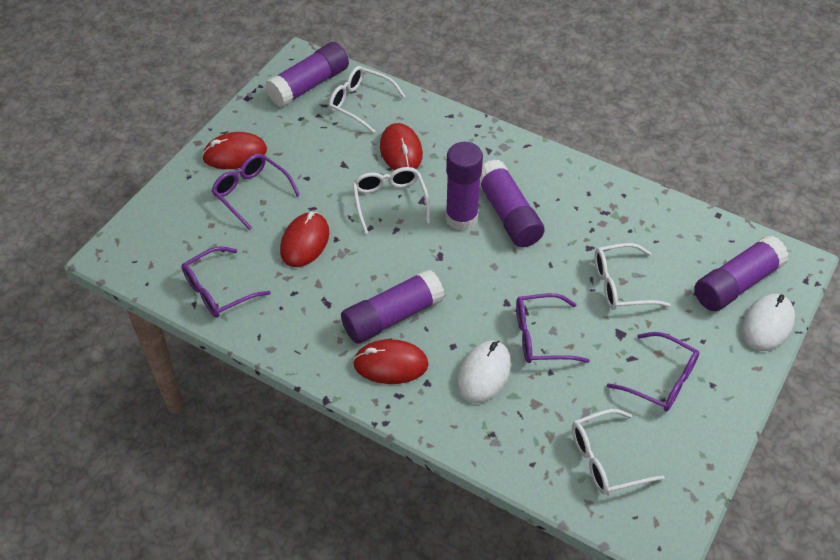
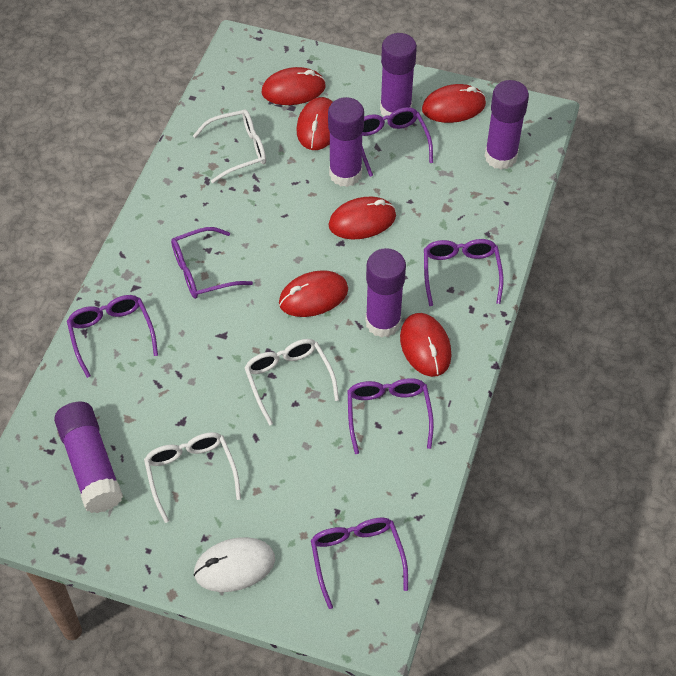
purple glasses: [181,246,271,318] [212,153,300,230] [516,293,590,363] [607,332,699,412] = 4 -> [67,295,158,378] [171,227,253,299] [311,518,408,609] [348,378,434,454] [362,107,433,177] [424,239,504,306] = 6
red mouse: [202,132,267,169] [280,212,329,267] [353,339,429,384] [380,123,423,170] = 4 -> [262,67,326,105] [279,270,348,317] [296,97,333,150] [329,197,396,239] [400,313,452,377] [422,84,486,123] = 6
white glasses: [329,66,405,133] [352,167,430,234] [572,409,665,495] [594,243,671,310] = 4 -> [144,432,241,523] [193,109,266,183] [244,339,339,426] = 3
white mouse: [457,341,511,403] [742,294,795,351] = 2 -> [194,537,275,592] = 1

